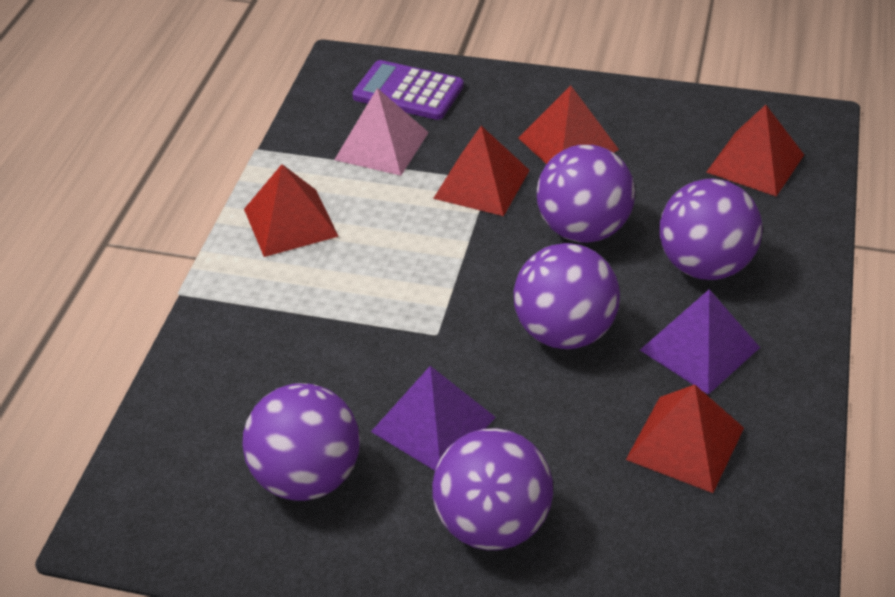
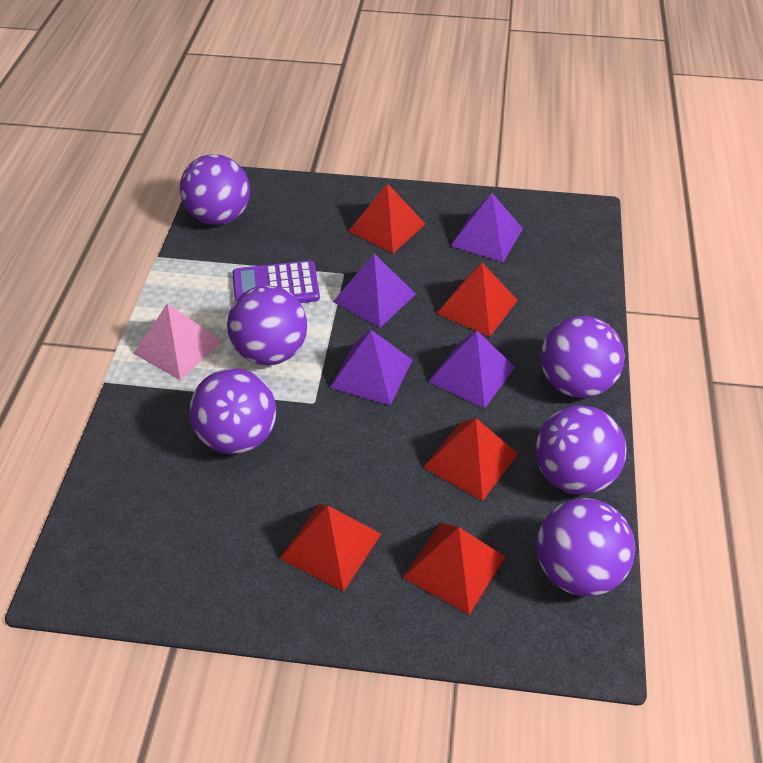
purple ball: [242,383,360,501] [432,428,553,550] [514,243,620,349] [537,145,635,243] [659,179,763,280] = 5 -> [180,154,250,225] [189,368,277,454] [227,285,307,365] [535,405,627,494] [536,498,635,596] [541,316,625,398] = 6
purple pyramid: [371,366,496,471] [640,289,760,395] = 2 -> [330,330,412,406] [333,254,416,328] [428,330,515,409] [451,193,523,262] = 4

